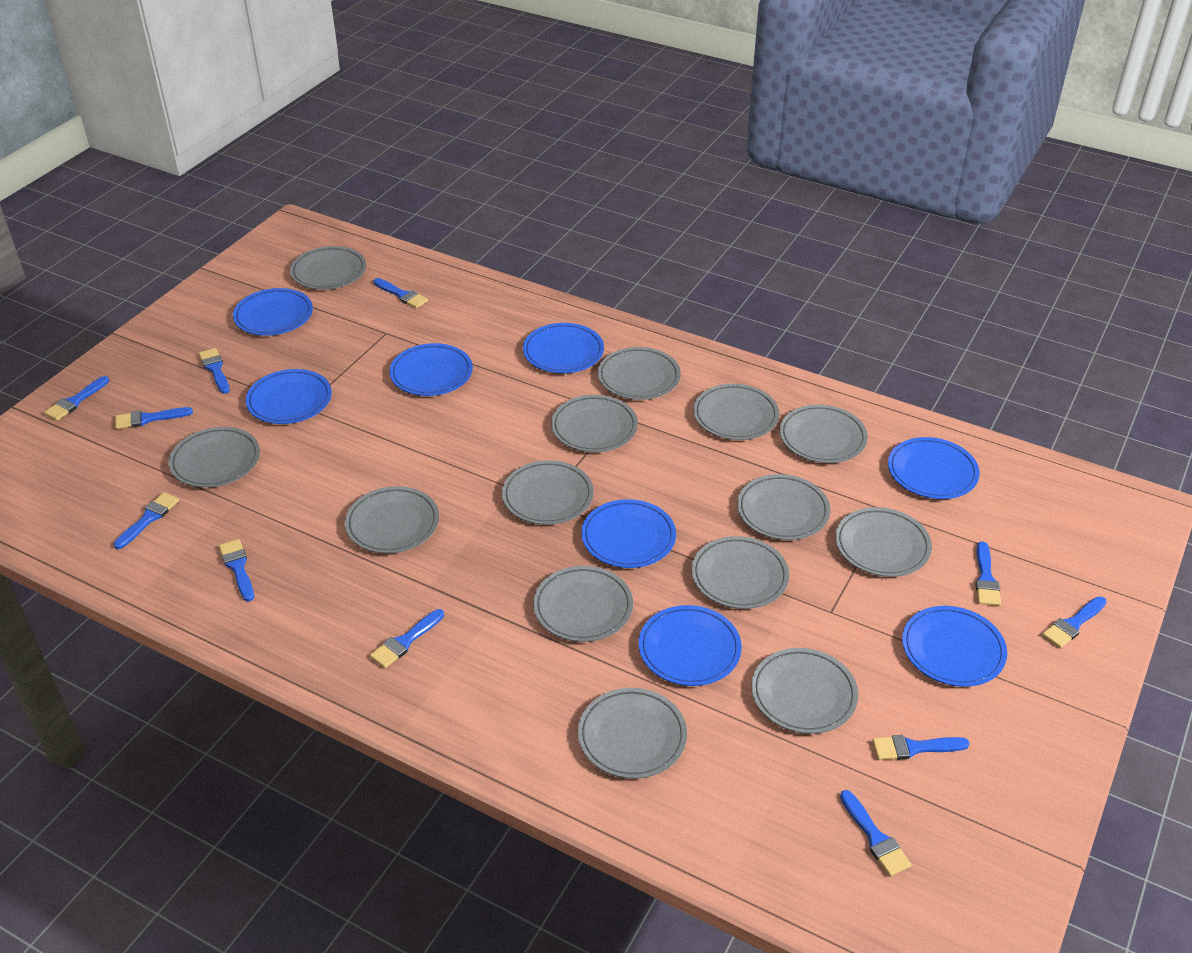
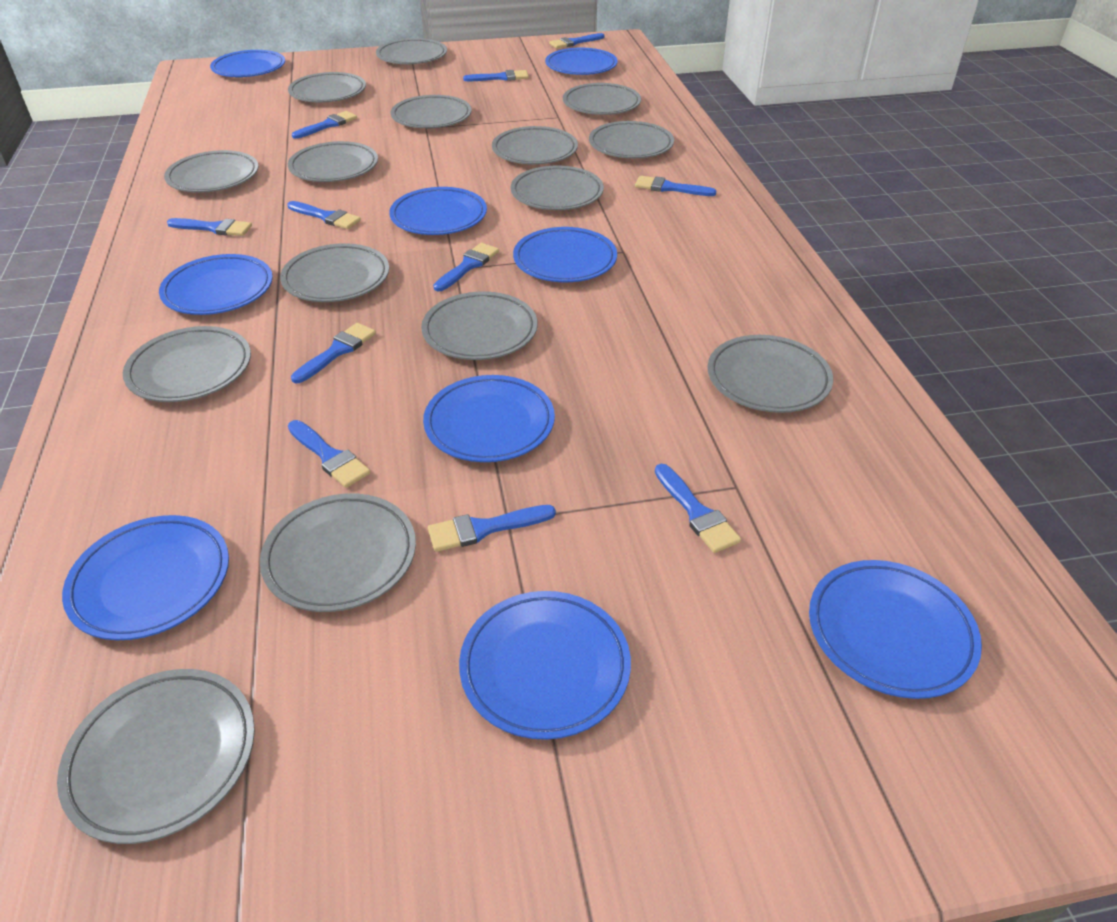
blue plate: [233,288,313,336] [246,369,332,424] [389,343,473,396] [523,323,604,373] [581,499,676,568] [639,605,742,686] [888,437,980,499] [902,606,1007,687] = 8 -> [62,515,229,640] [159,254,273,315] [210,50,285,77] [389,187,487,235] [423,375,555,462] [459,591,631,740] [513,227,617,282] [545,48,618,75] [809,560,982,699] = 9
grey plate: [169,427,260,488] [290,246,366,290] [345,486,439,554] [502,460,594,525] [533,566,633,642] [551,395,638,452] [578,688,687,779] [598,347,681,400] [691,536,789,609] [693,384,779,440] [737,474,830,540] [751,648,858,734] [780,405,868,463] [835,507,932,577] = 14 -> [57,669,255,844] [123,326,251,402] [164,150,259,193] [260,493,416,612] [280,243,389,302] [288,72,366,102] [288,141,378,182] [376,38,447,64] [391,95,472,128] [421,291,537,360] [492,126,578,165] [511,166,604,210] [563,83,641,115] [589,121,674,158] [707,335,833,413] = 15

